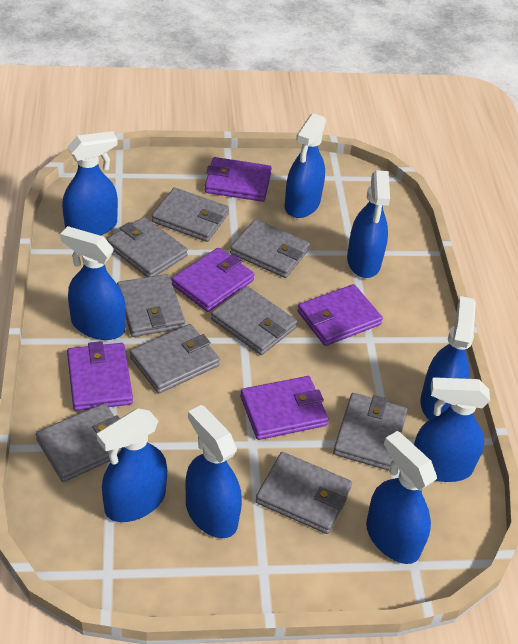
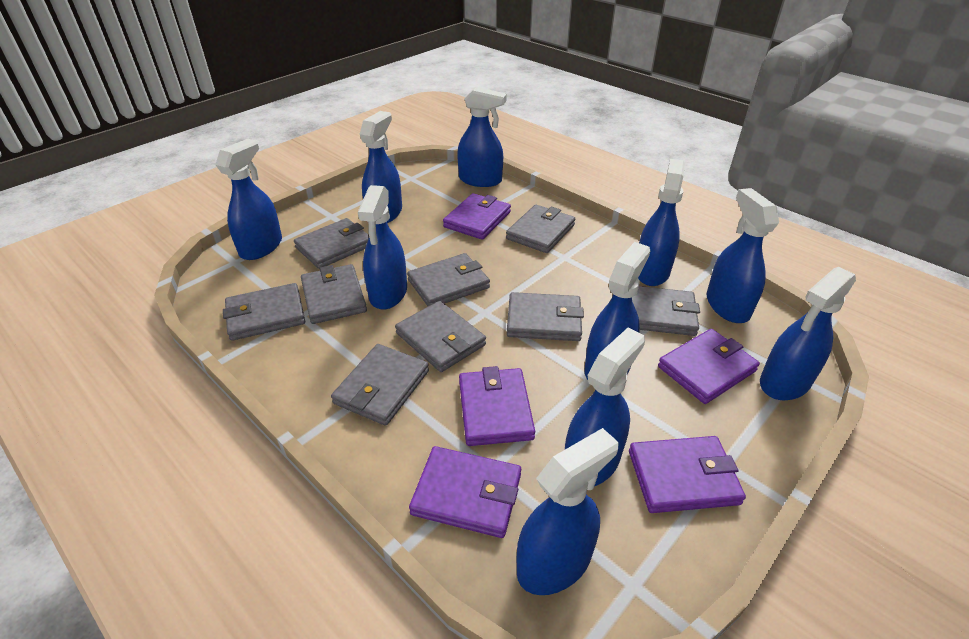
blue spray bottle: [60,226,126,340] [62,131,118,236] [97,408,167,522] [186,405,242,538] [285,113,326,218] [347,170,390,278] [366,431,437,564] [414,377,490,482] [421,296,476,420] = 9 -> [215,139,282,260] [358,185,407,309] [360,111,402,223] [457,87,507,187] [516,428,619,595] [565,328,645,486] [584,242,650,380] [638,159,685,286] [707,188,779,323] [760,267,856,400] = 10

